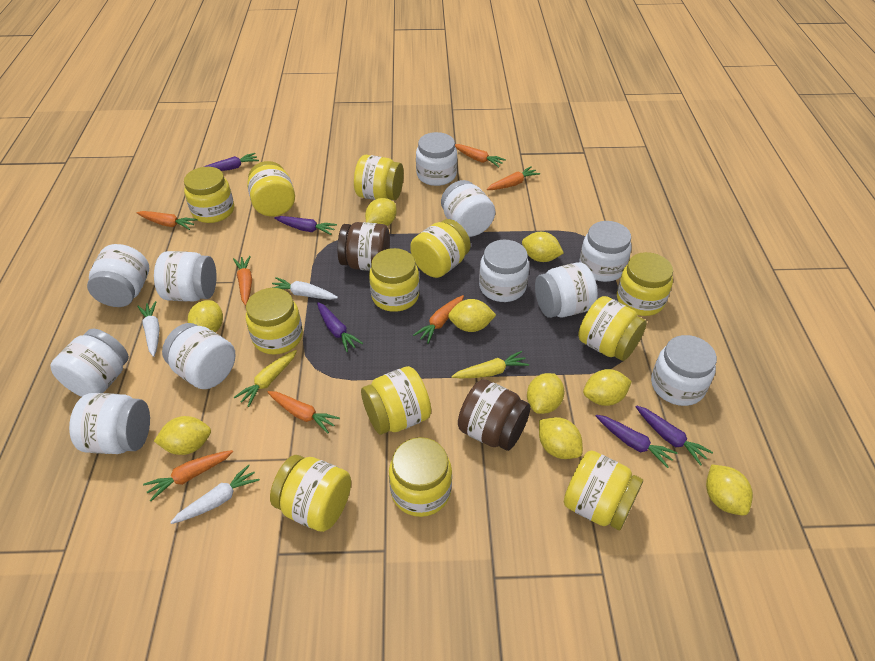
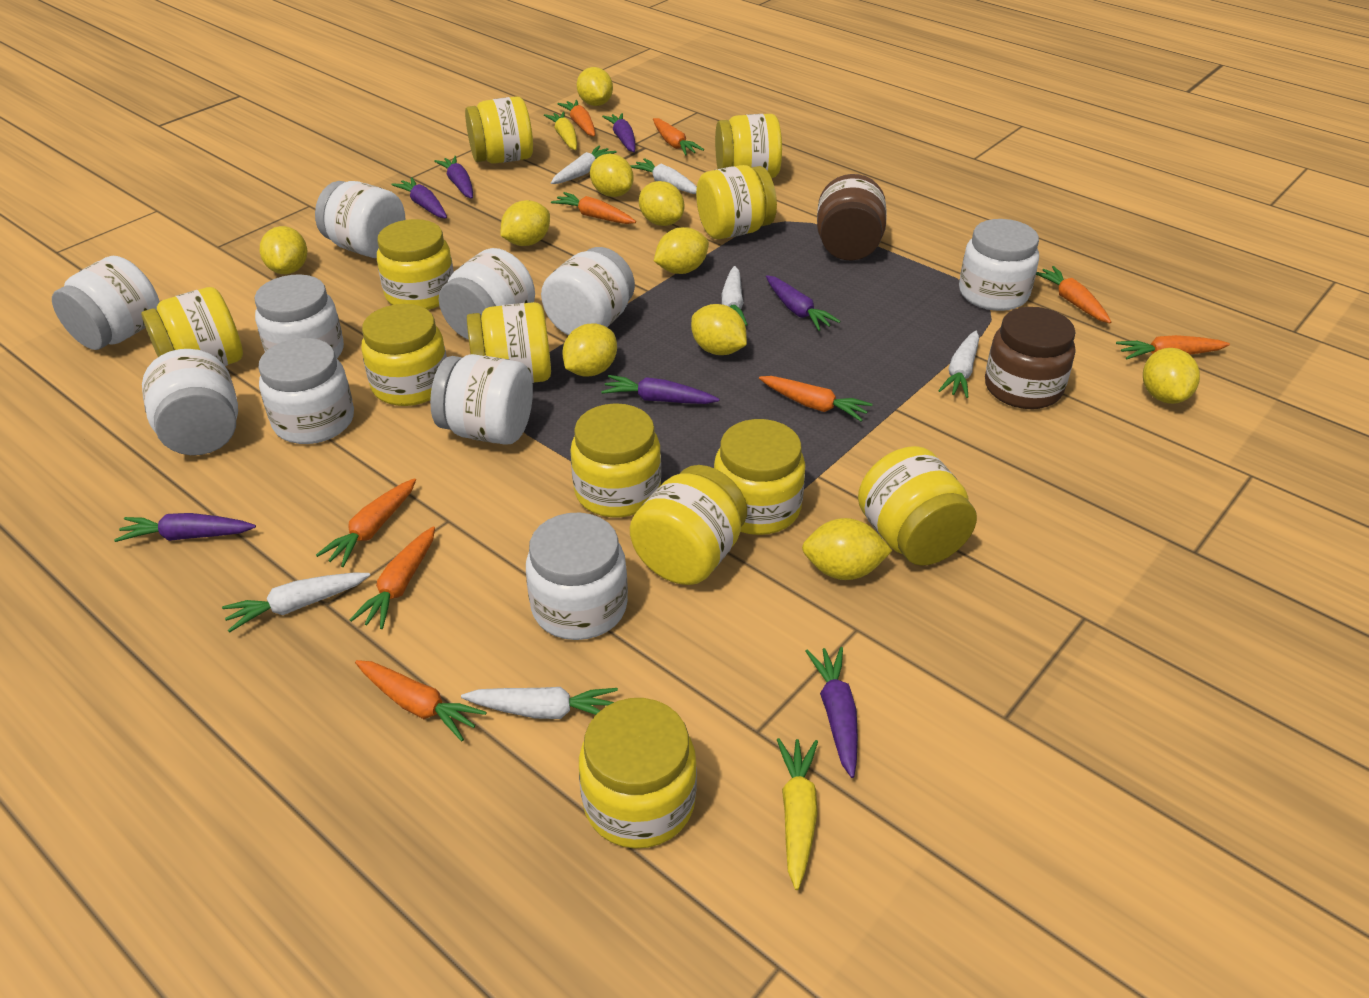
orange carrot: [137,211,198,230] [143,450,233,501] [233,256,252,306] [267,391,340,434] [413,295,464,344] [455,144,506,167] [487,166,540,190] = 7 -> [316,478,416,567] [350,526,435,629] [355,660,486,741] [551,192,636,224] [558,100,595,137] [653,118,704,156] [759,376,873,421] [1036,266,1111,323] [1116,335,1230,359] = 9
purple carrot: [204,153,259,171] [274,216,337,235] [317,302,363,352] [596,415,678,468] [636,405,713,466] = 5 -> [114,513,256,542] [391,177,447,218] [434,156,473,199] [601,375,719,404] [602,113,636,152] [766,275,841,331] [805,647,858,778] = 7
white carrot: [137,301,160,357] [170,465,260,524] [272,277,338,300] = 3 -> [222,573,370,632] [461,687,618,719] [551,146,616,184] [630,158,697,194] [721,266,748,326] [938,331,979,398] = 6
white jar: [50,329,129,397] [69,393,150,454] [87,244,149,307] [154,251,217,302] [162,323,236,389] [416,132,457,186] [441,180,495,237] [479,240,529,302] [535,262,598,318] [579,221,631,282] [651,335,717,406] = 11 -> [52,256,159,350] [142,349,238,455] [255,274,344,358] [258,338,354,444] [315,181,405,258] [430,354,533,445] [439,248,535,340] [526,512,628,640] [541,247,635,335] [959,219,1039,311] = 10
yellow lemon: [154,416,211,455] [188,300,223,333] [365,198,397,226] [448,299,496,332] [522,232,564,262] [527,373,564,414] [539,417,583,459] [583,369,632,406] [706,464,753,516] = 9 -> [260,226,307,274] [500,200,550,246] [562,323,617,377] [577,67,613,106] [590,154,634,197] [639,181,684,226] [654,227,709,274] [691,304,747,355] [802,518,892,580] [1143,348,1200,404] = 10

